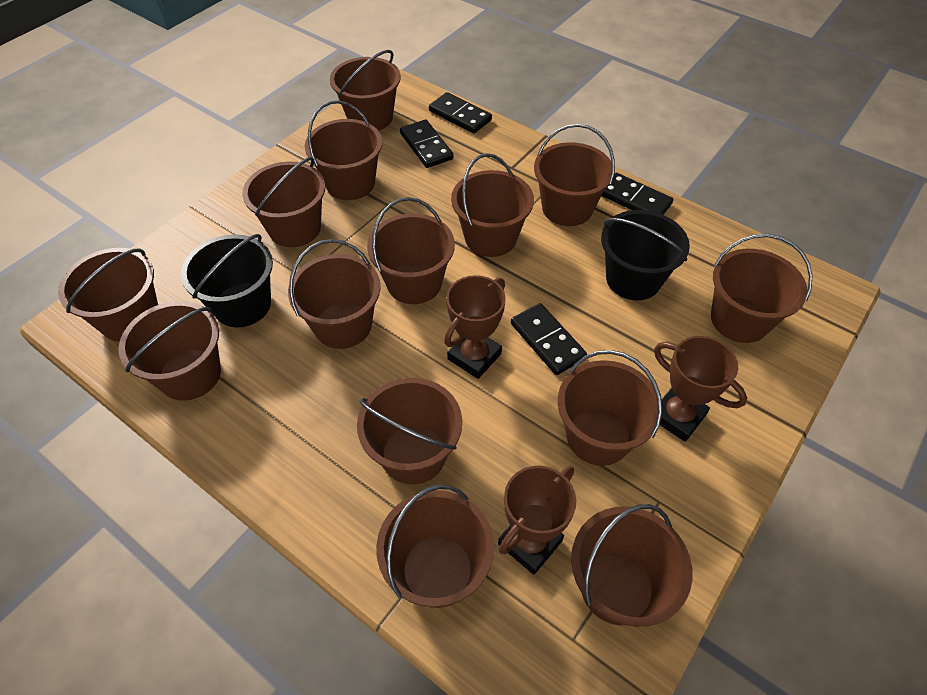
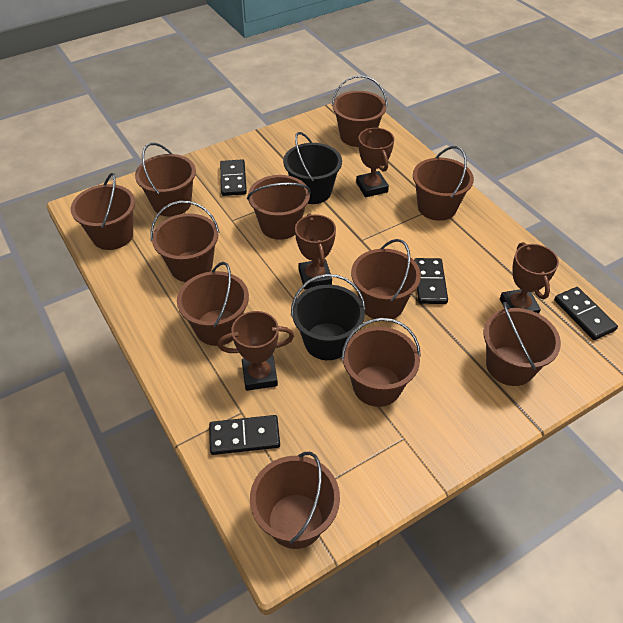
brown bucket: [58,248,158,342] [118,301,221,401] [242,157,325,247] [288,239,381,349] [305,100,382,200] [330,50,401,131] [357,378,462,484] [367,197,455,304] [376,484,494,608] [451,153,534,257] [534,124,615,226] [558,350,662,466] [571,504,693,627] [711,234,813,343] = 14 -> [71,173,135,250] [135,143,196,217] [150,201,219,282] [177,262,249,346] [247,175,311,240] [250,452,340,549] [332,75,387,147] [341,318,421,407] [351,239,421,319] [413,146,474,221] [484,302,561,386] = 11
brown trophy: [444,275,506,379] [498,466,576,575] [654,336,747,442] = 3 -> [218,311,294,391] [295,213,336,289] [356,128,394,197] [500,242,559,314] = 4

